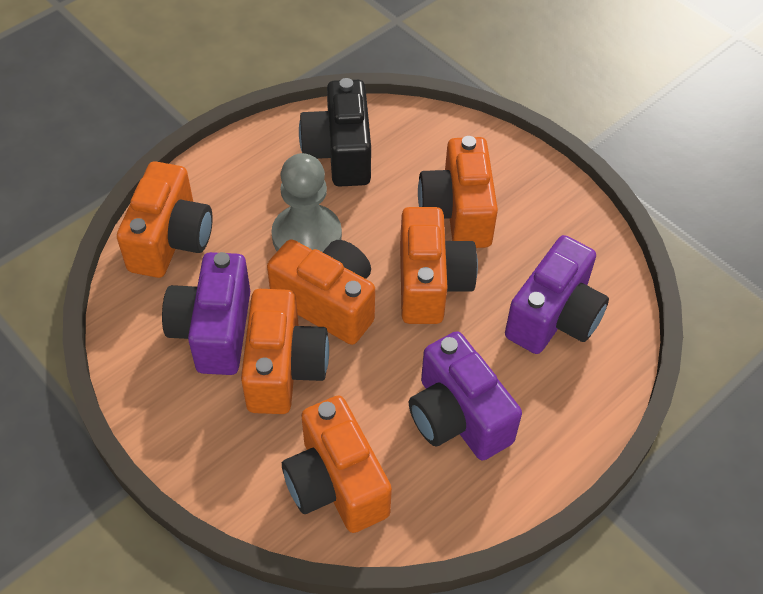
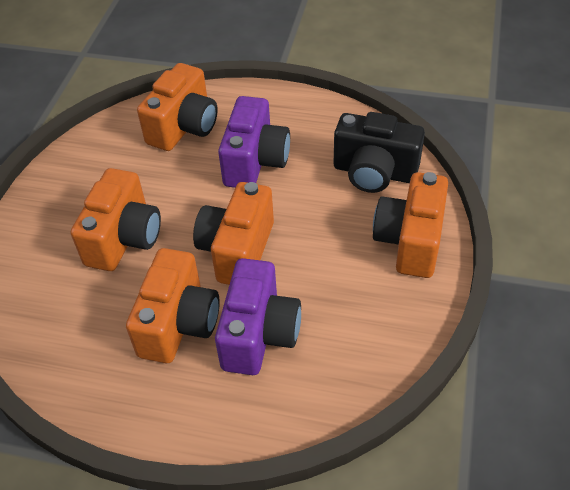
grey pawn: [271,153,342,252] = 1 -> none = 0
orange camera: [117,161,213,278] [241,289,329,414] [267,239,375,345] [282,396,392,533] [400,207,478,324] [418,136,498,248] = 6 -> [71,168,161,271] [126,248,220,363] [137,63,218,151] [193,182,274,285] [373,172,448,278] = 5
purple camera: [162,252,250,375] [409,331,522,461] [505,235,609,354] = 3 -> [215,258,301,375] [218,96,290,188] = 2

